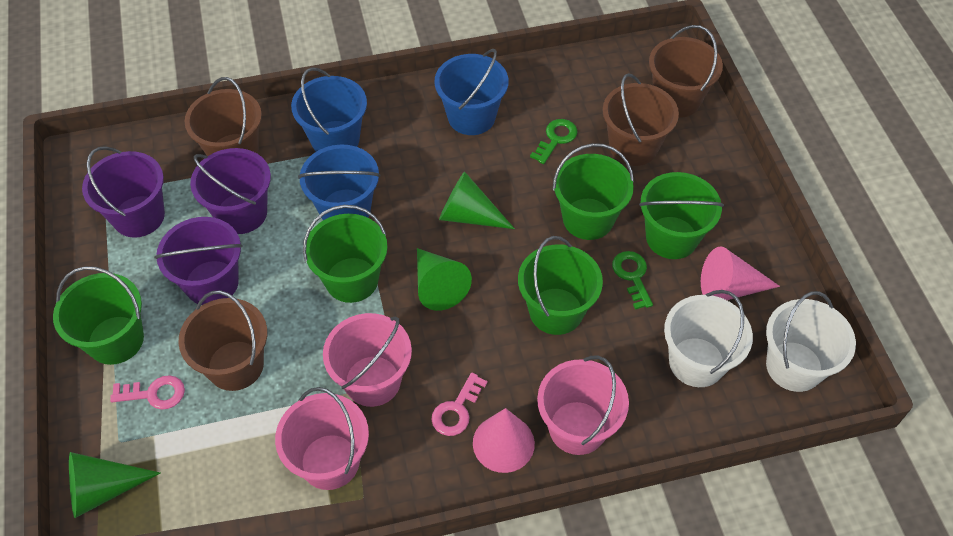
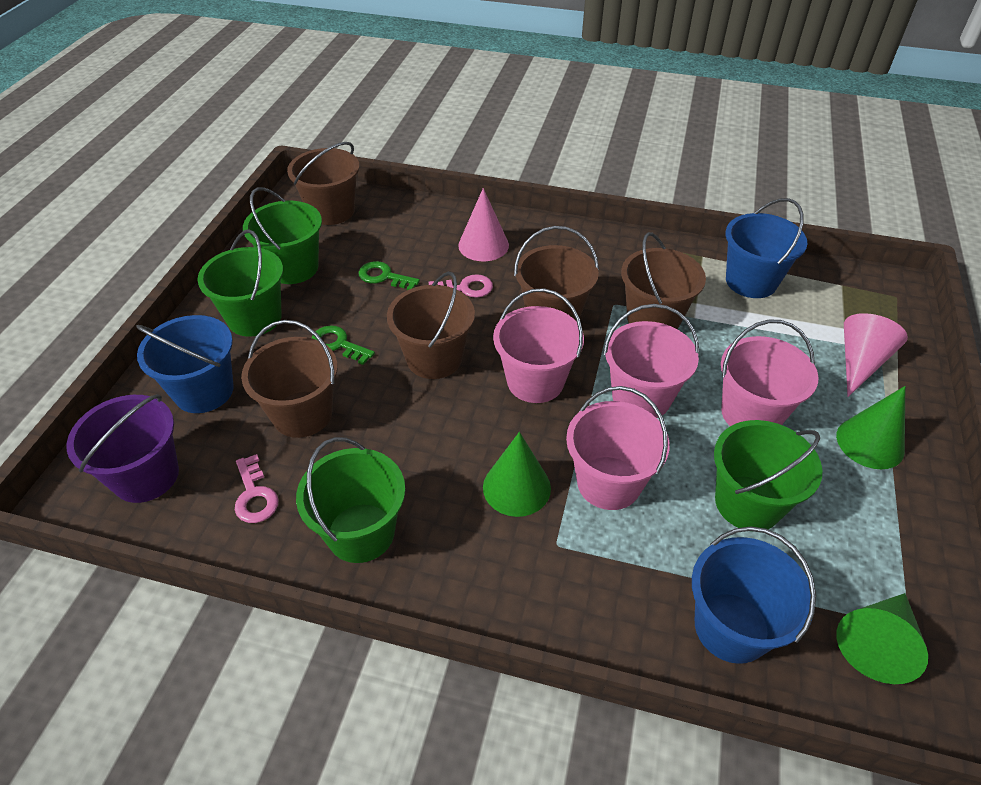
brown bucket: [178,290,267,391] [185,77,262,156] [603,73,679,166] [649,25,723,118] = 4 -> [241,320,338,438] [287,142,360,225] [387,272,475,379] [514,226,599,322] [621,232,706,329] = 5
green bucket: [53,266,144,365] [303,205,388,303] [518,236,603,335] [553,143,634,240] [639,172,724,259] = 5 -> [198,229,283,337] [243,187,322,284] [296,437,405,563] [714,420,823,532] = 4
pink bucket: [275,387,369,490] [323,313,412,407] [537,355,629,455] = 3 -> [493,288,584,403] [566,386,670,510] [603,304,699,418] [721,320,818,426] = 4
purple bucket: [82,146,165,238] [154,217,243,305] [190,148,271,234] = 3 -> [67,394,179,503] = 1
white bucket: [664,290,753,387] [766,291,856,392] = 2 -> none = 0

